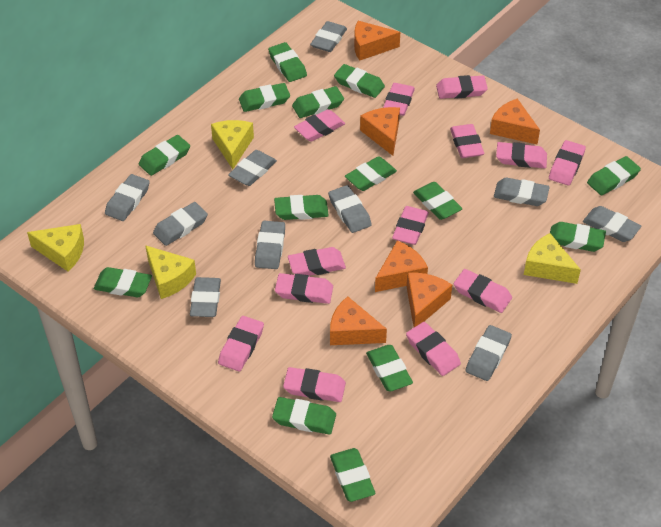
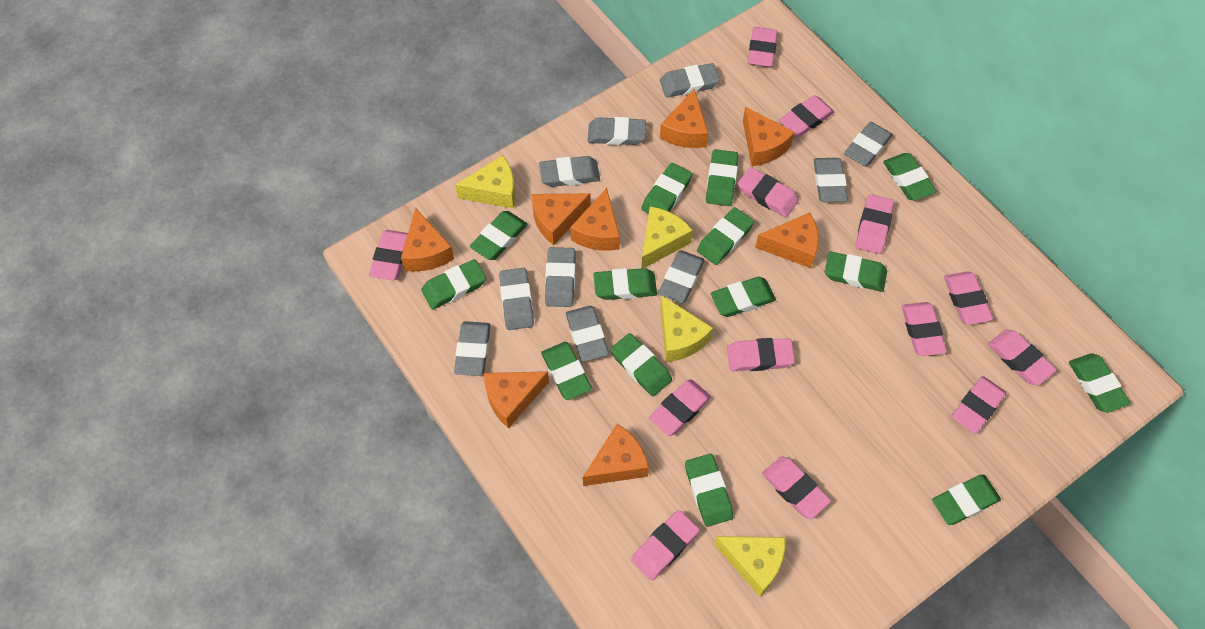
orange cheese: [330,296,387,345] [354,21,400,61] [360,107,400,156] [375,241,428,292] [407,273,452,327] [490,98,540,145] = 6 -> [401,208,454,271] [484,371,549,428] [531,193,591,245] [570,188,620,251] [583,424,649,486] [660,89,708,148] [743,107,794,166] [755,212,819,268] = 8

